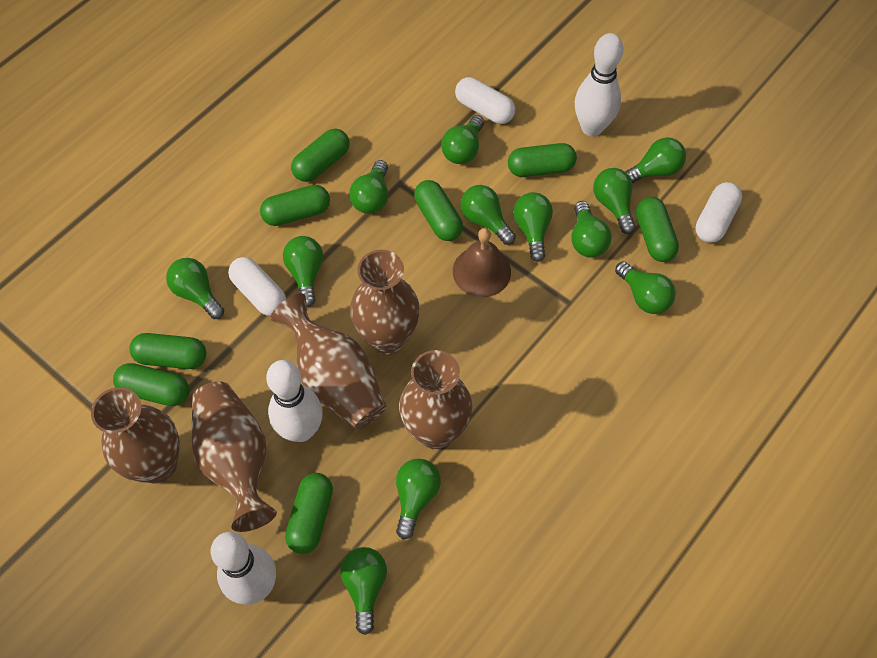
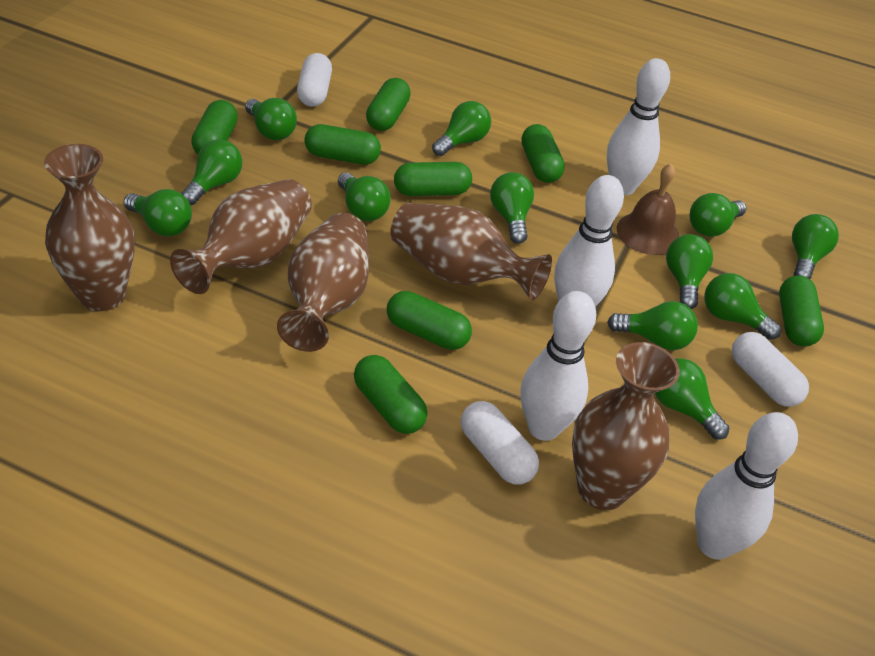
white bowling pin: [211,532,276,605] [266,360,323,442] [575,33,623,136] = 3 -> [521,291,596,441] [554,175,624,307] [607,58,670,195] [695,412,798,560] = 4

